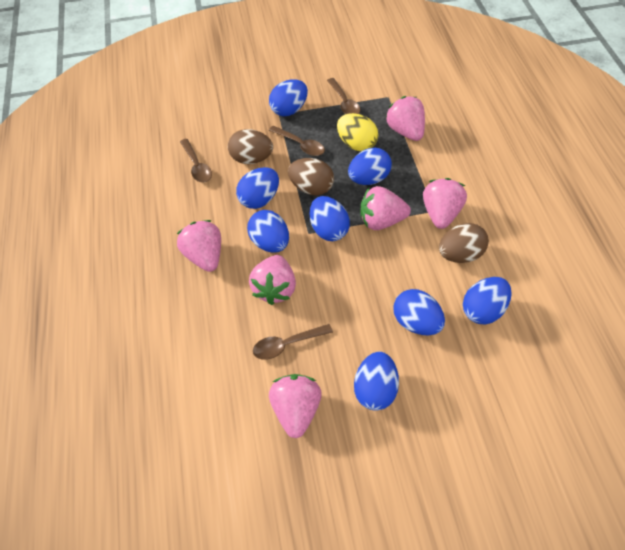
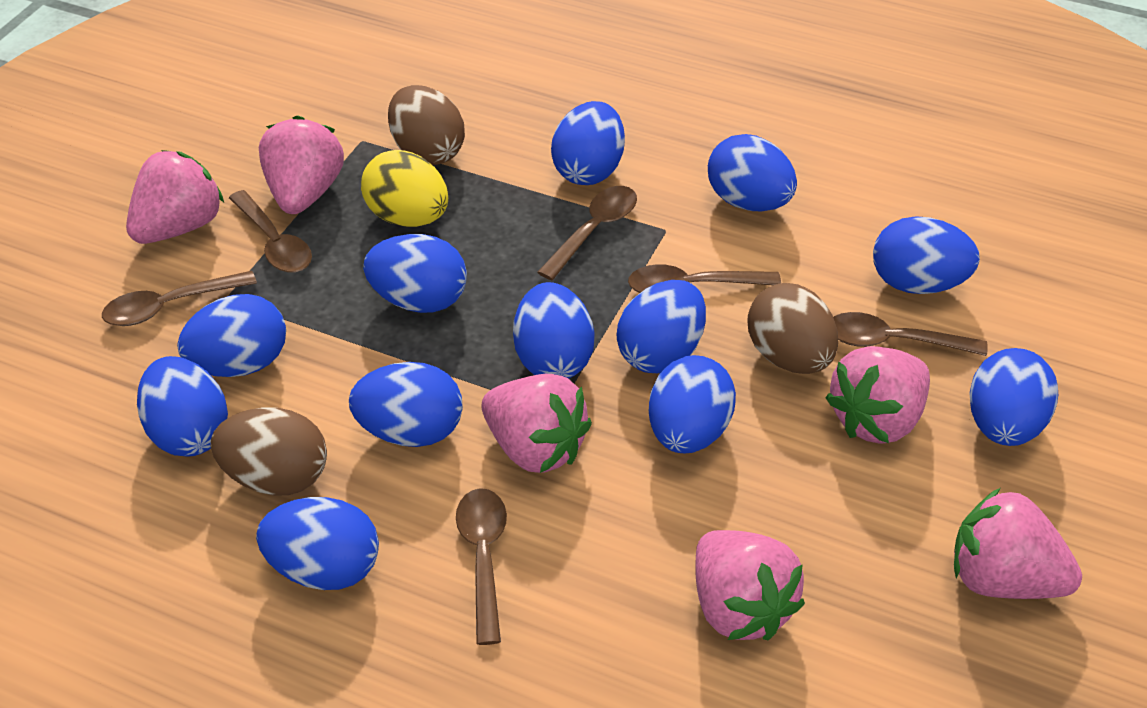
blue egg: [236,167,279,209] [247,210,289,253] [269,79,308,116] [310,196,350,241] [348,148,392,185] [354,352,399,411] [393,289,445,335] [463,277,512,324] = 8 -> [137,356,228,457] [177,294,286,377] [256,497,379,590] [349,362,463,447] [363,234,467,313] [513,282,595,379] [551,101,625,185] [617,280,706,373] [649,355,736,453] [708,134,797,211] [873,216,980,294] [970,348,1058,446] = 12
brown spoon: [180,139,212,183] [253,324,333,360] [269,126,325,156] [327,78,360,114] = 4 -> [102,271,257,326] [229,190,312,273] [456,488,507,645] [537,186,637,280] [628,264,781,293] [833,312,988,356] = 6

